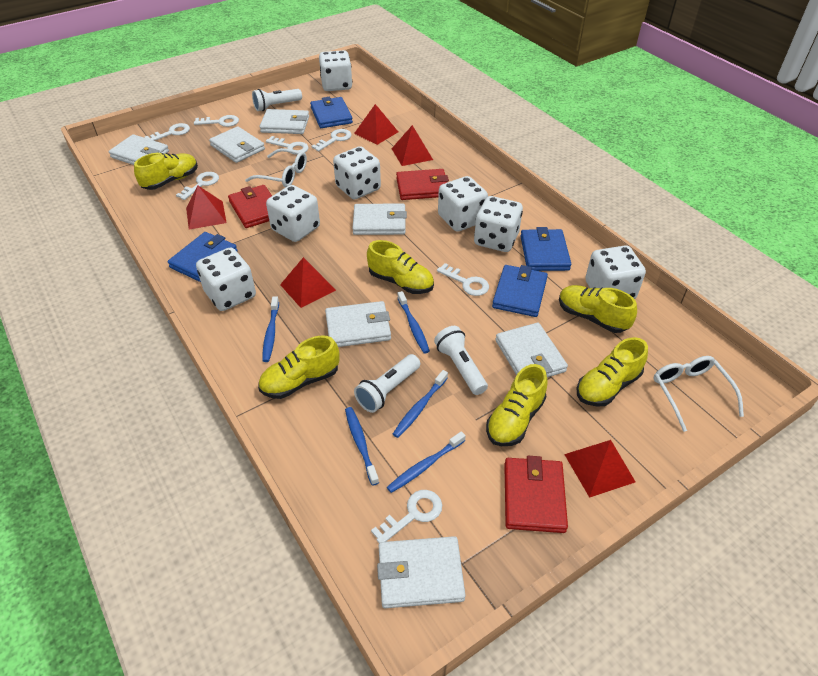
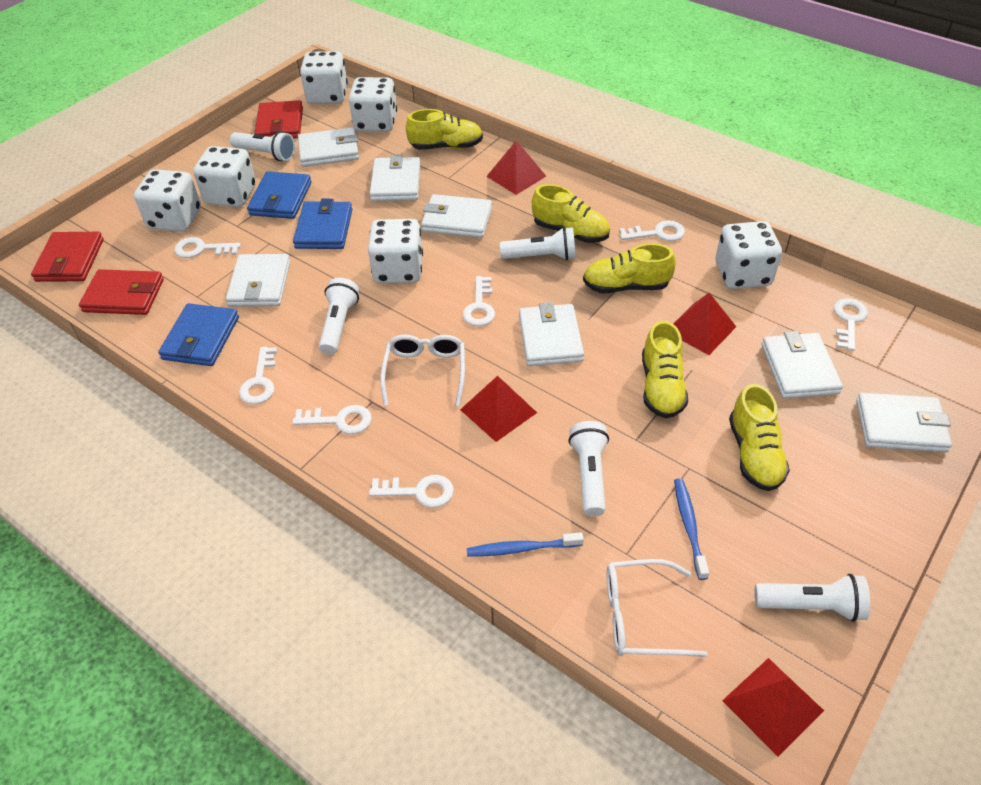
blue toothbrush: [262,296,279,362] [345,407,379,486] [387,431,466,493] [393,370,448,438] [398,291,430,353] = 5 -> [467,532,584,557] [674,478,709,580] = 2
blue wallet: [168,232,238,282] [310,97,353,128] [492,265,548,317] [520,227,571,271] = 4 -> [158,303,239,366] [247,171,311,219] [293,199,352,249] = 3
red pyramid: [186,186,227,230] [280,257,336,308] [354,104,398,145] [392,125,433,166] [564,440,635,498] = 5 -> [460,376,537,442] [486,140,546,195] [673,293,736,355] [722,658,824,757] = 4
white dice: [196,247,256,311] [266,185,320,242] [319,50,352,91] [333,146,381,199] [438,176,488,232] [474,196,523,252] [585,245,646,299] = 7 -> [134,169,201,232] [193,146,256,207] [300,51,348,104] [349,77,397,132] [368,219,423,283] [715,221,782,289] = 6
white flashlight: [252,89,302,111] [354,354,420,413] [434,326,488,395] = 3 -> [230,131,295,161] [319,278,359,355] [500,227,576,260] [568,421,609,516] [755,574,870,622] = 5
yellow shoe: [134,153,198,190] [258,335,340,399] [367,240,434,294] [486,364,548,446] [559,285,637,333] [576,337,648,407] = 6 -> [406,109,483,150] [532,184,610,243] [583,243,676,293] [642,320,688,418] [729,384,790,491] = 5

